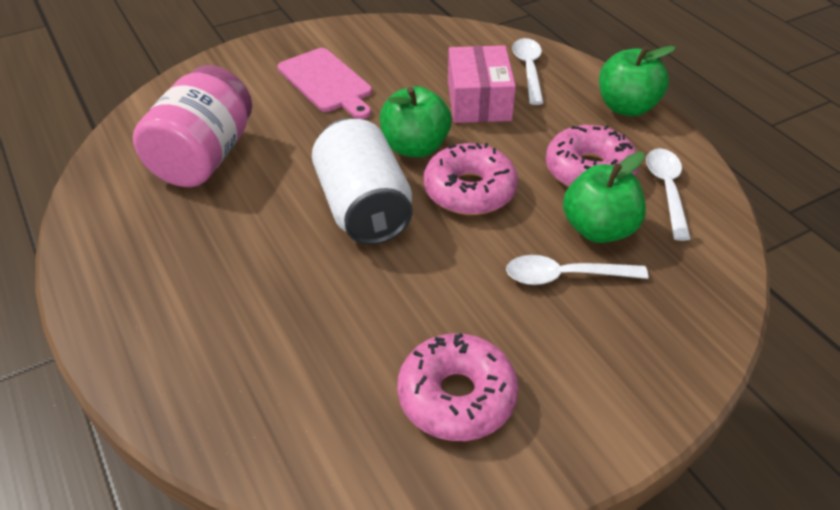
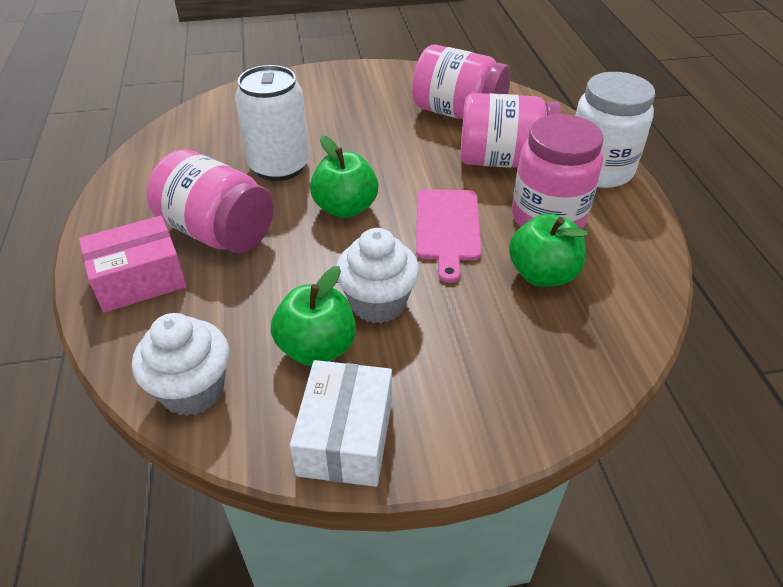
pink donut: [397,333,518,441] [424,143,518,215] [546,125,639,187] = 3 -> none = 0
pink jar: [133,65,252,187] = 1 -> [147,150,274,253] [412,45,511,119] [460,93,561,168] [512,114,604,229] = 4
white box: none = 0 -> [290,360,392,487] = 1
white cupcake: none = 0 -> [132,313,229,416] [336,228,419,323] = 2
white jar: none = 0 -> [575,72,655,188] = 1
white spoon: [506,255,648,285] [512,38,544,105] [646,148,691,241] = 3 -> none = 0

